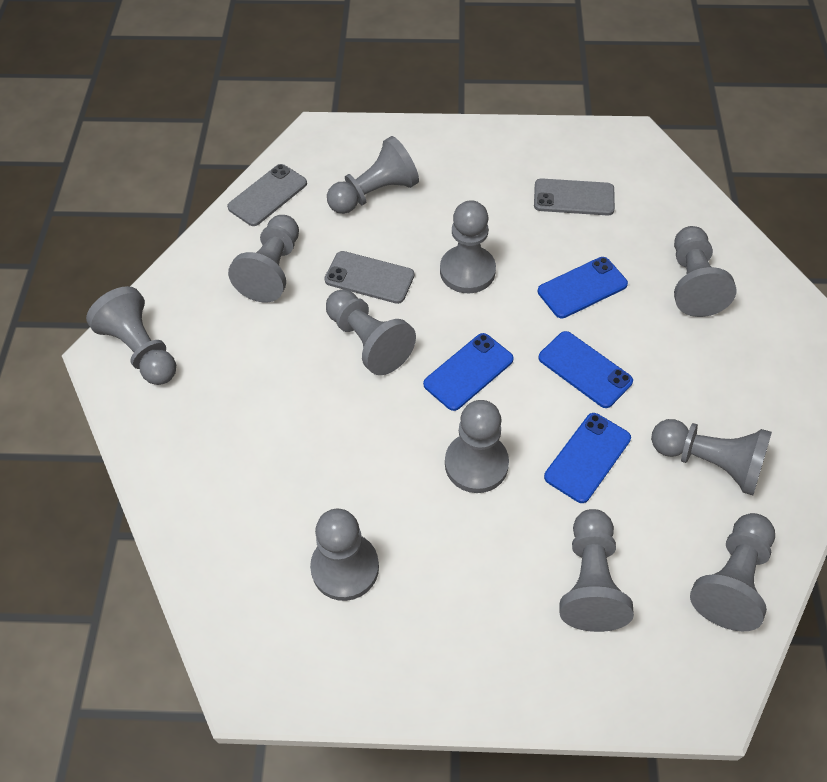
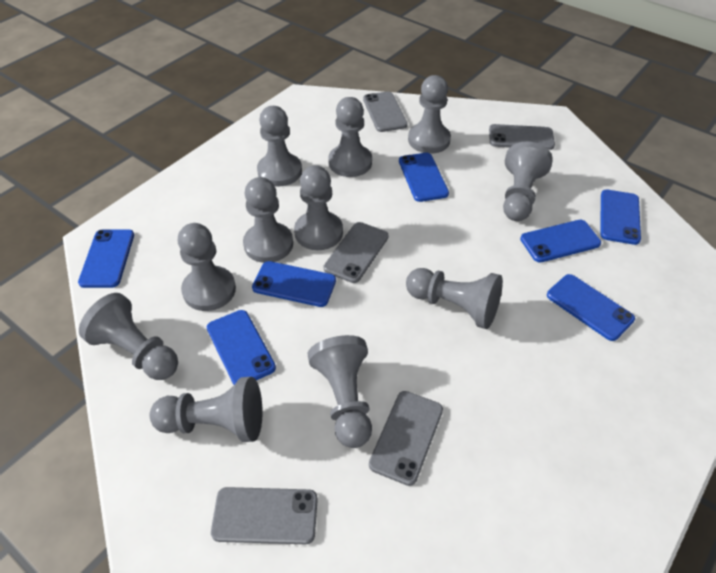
blue phone: [423,333,514,411] [538,257,628,318] [538,331,633,408] [544,413,631,503] = 4 -> [78,229,134,288] [207,310,276,385] [252,261,336,307] [399,153,449,202] [520,220,601,263] [547,274,635,341] [600,190,641,245] = 7
grey phone: [227,164,307,226] [324,251,414,304] [534,178,615,216] = 3 -> [211,487,318,544] [324,222,389,283] [363,91,408,132] [369,391,443,486] [489,124,555,150] = 5

